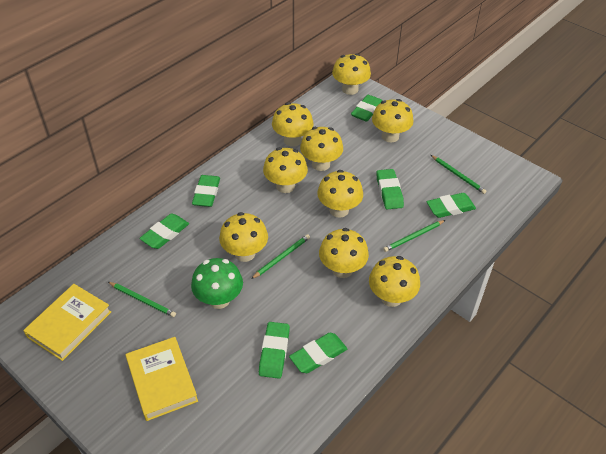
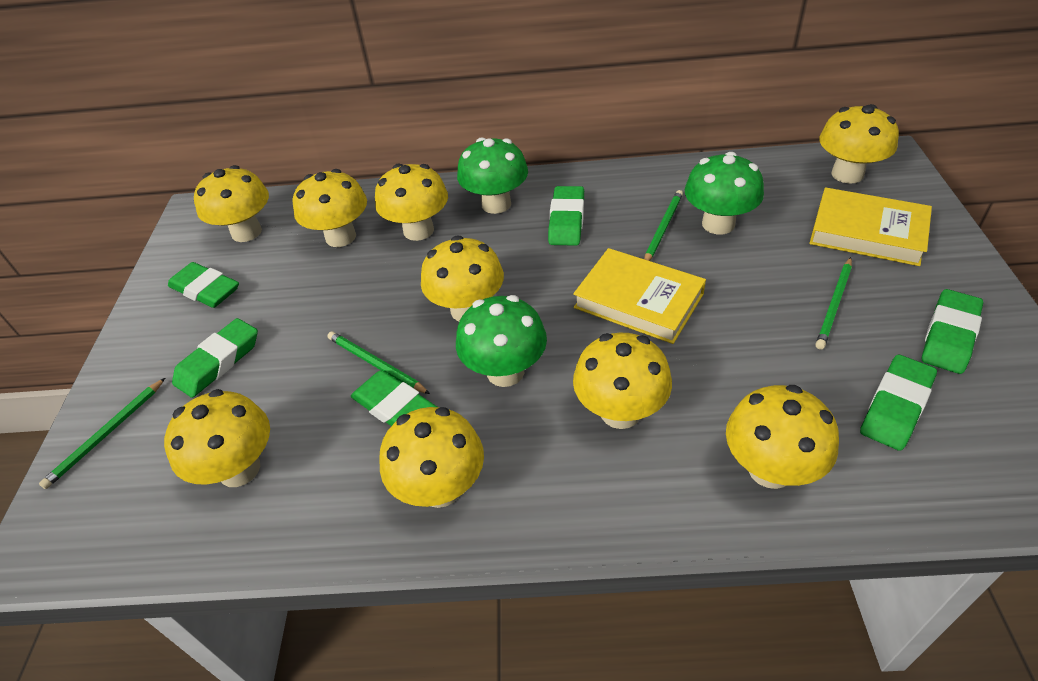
green eraser: [139,214,189,249] [192,175,220,207] [259,322,290,379] [289,333,347,373] [351,95,382,122] [376,169,404,209] [426,193,476,218] = 7 -> [168,262,239,308] [172,318,258,398] [351,370,437,426] [548,186,584,246] [860,355,937,451] [922,289,983,374] = 6
green mushroom: [191,258,243,309] = 1 -> [456,295,547,387] [457,137,528,214] [685,152,764,235] = 3

